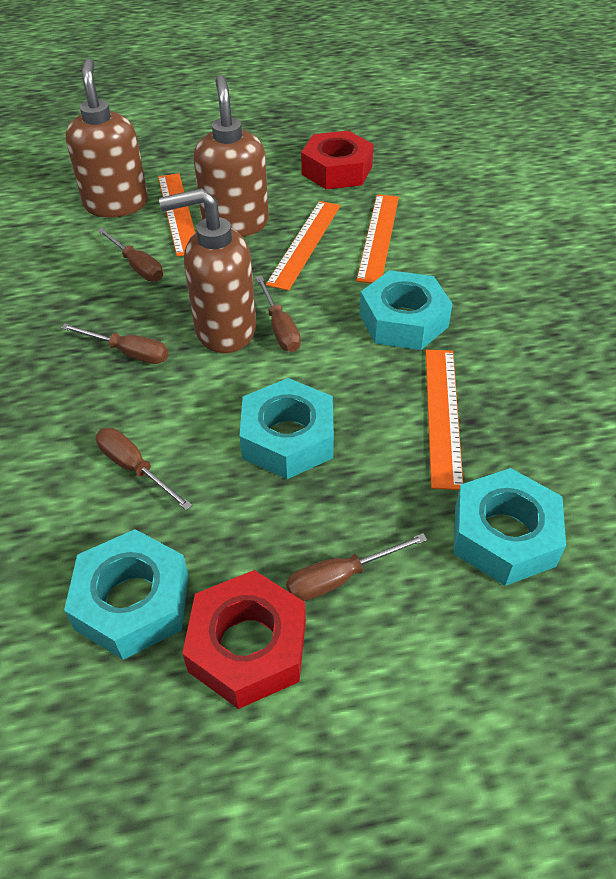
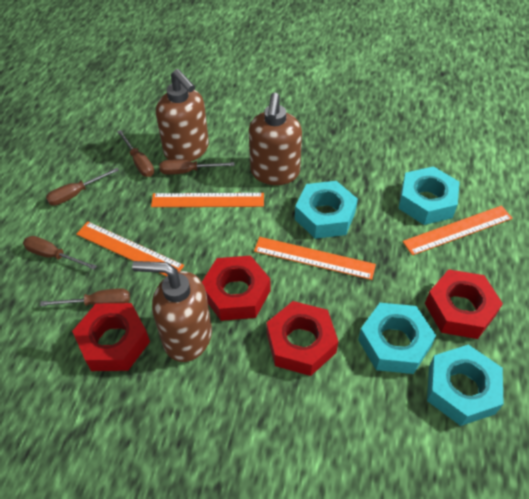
red nut: [182,570,306,709] [301,130,374,190] = 2 -> [72,303,150,371] [202,256,270,321] [267,301,339,376] [425,269,503,339] = 4

